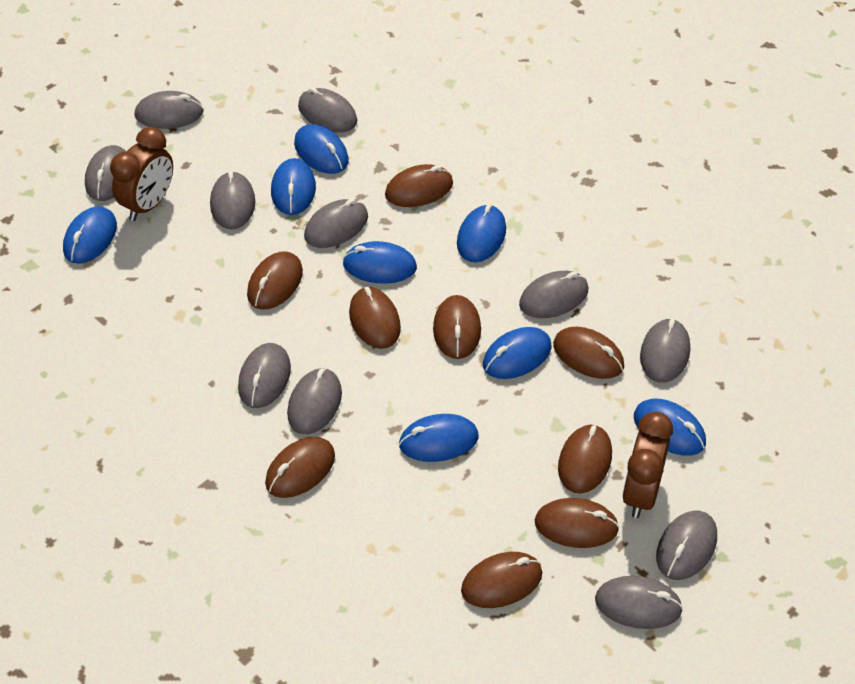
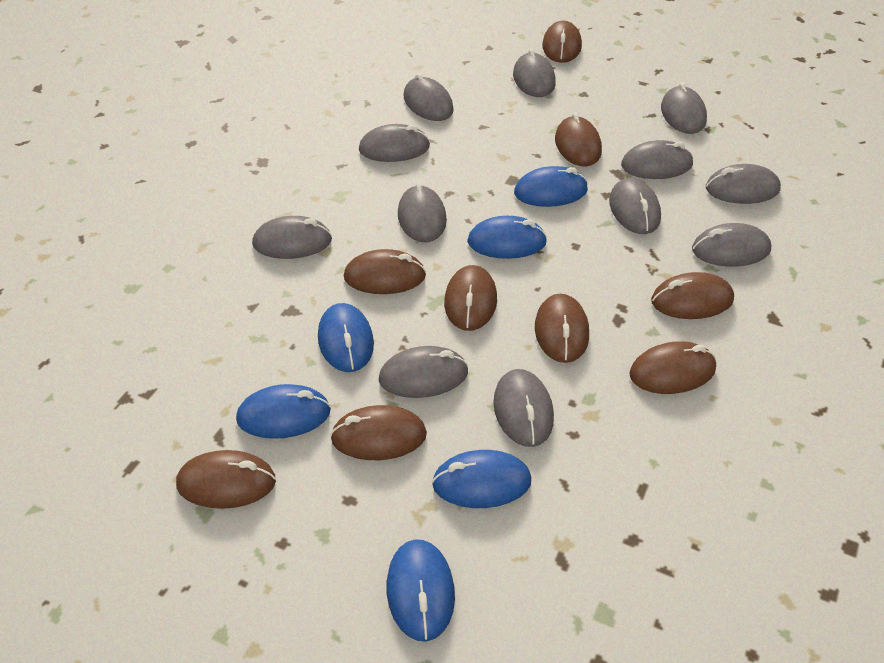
blue mouse: [63,206,117,264] [271,158,316,215] [294,124,349,174] [343,241,417,284] [399,414,479,462] [457,204,506,262] [483,327,552,379] [634,399,706,455] = 8 -> [236,384,331,439] [318,303,374,372] [387,539,455,642] [432,450,531,508] [467,216,547,259] [514,166,588,207] = 6
brown clock: [110,127,173,221] [622,412,673,518] = 2 -> none = 0
grey mouse: [85,145,127,201] [134,91,204,129] [210,170,255,229] [238,343,291,408] [287,368,342,434] [298,87,357,133] [304,199,368,248] [519,271,588,318] [595,576,683,629] [640,319,690,383] [656,511,717,580] = 11 -> [252,216,332,259] [359,124,430,162] [379,346,469,398] [398,182,447,242] [404,73,454,121] [493,369,554,447] [513,48,556,97] [609,178,661,234] [621,140,693,179] [661,82,707,134] [692,223,771,267] [706,164,781,204] = 12

